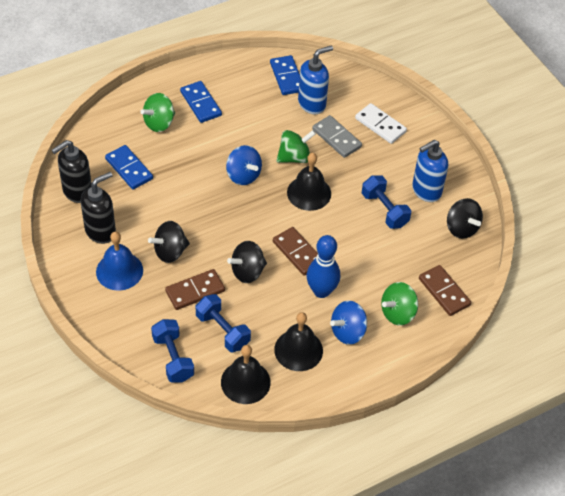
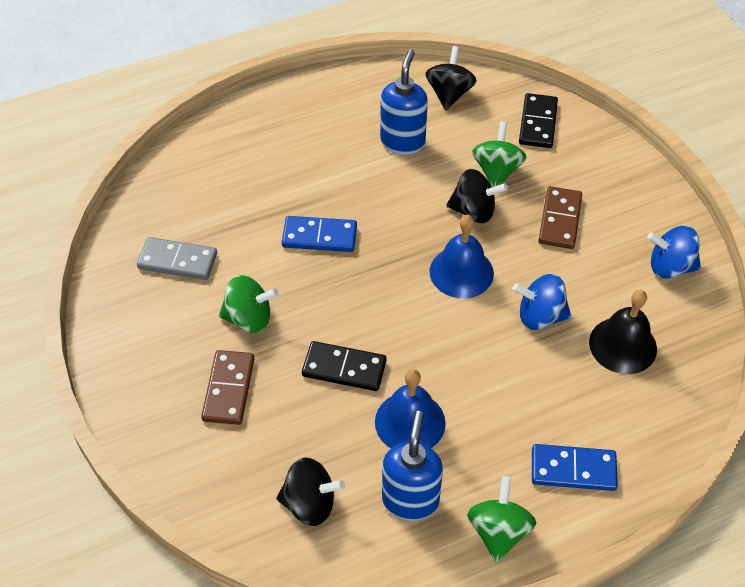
black bell: [221,345,271,404] [274,312,323,371] [287,153,331,211] = 3 -> [589,290,657,374] = 1
black domino: none = 0 -> [302,341,387,391] [519,93,558,148] = 2
black soap dispenser: [52,140,92,203] [80,172,116,244] = 2 -> none = 0
blue bell: [96,232,143,291] = 1 -> [375,369,446,448] [430,215,494,298] = 2
blue bowling pin: [307,235,340,298] = 1 -> none = 0
blue domino: [105,145,153,189] [180,81,222,123] [270,55,300,95] = 3 -> [282,216,357,252] [532,444,618,491] = 2
blue dumbbell: [151,319,194,382] [196,294,251,352] [362,175,412,229] = 3 -> none = 0
brown domino: [165,269,225,310] [273,227,318,276] [419,265,471,316] = 3 -> [201,350,254,425] [538,186,582,249] = 2
white domino: [355,103,407,144] = 1 -> none = 0

